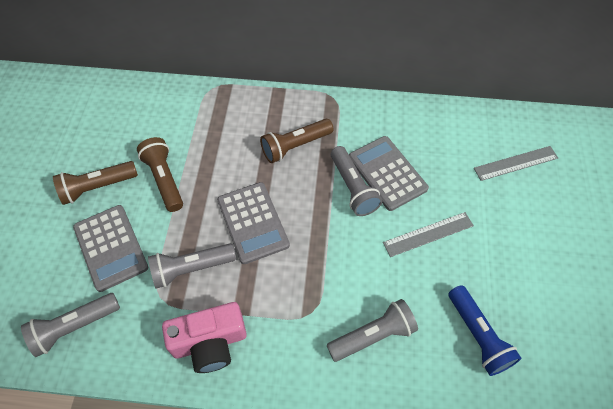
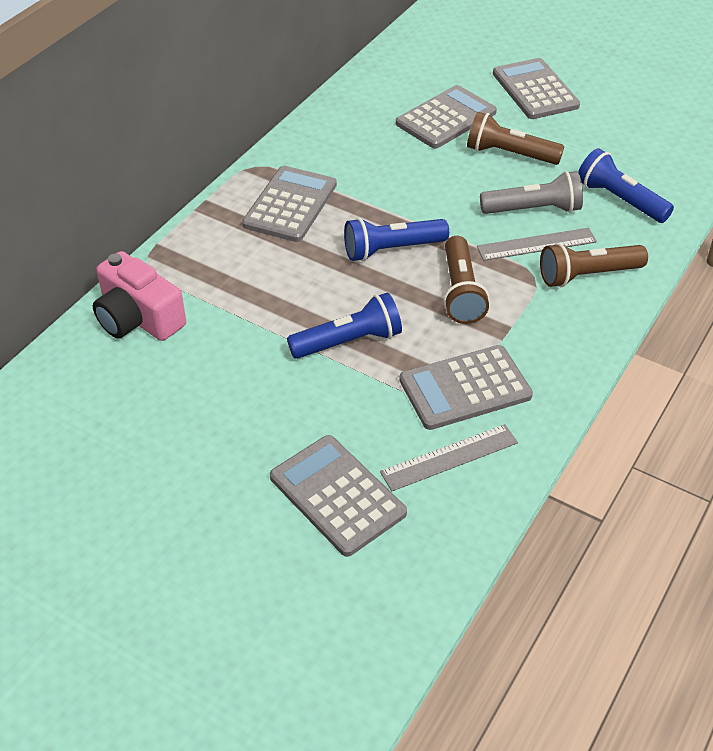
blue flashlight: [448,285,521,376] = 1 -> [287,292,402,359] [344,218,449,261] [578,148,674,223] = 3
grey calculator: [73,205,148,292] [217,182,290,264] [349,136,429,211] = 3 -> [242,166,337,242] [270,435,407,557] [396,85,497,149] [399,345,533,430] [493,58,580,119] = 5
grey flashlight: [21,293,120,357] [148,244,236,288] [327,299,418,362] [331,146,382,216] = 4 -> [480,171,583,214] = 1

